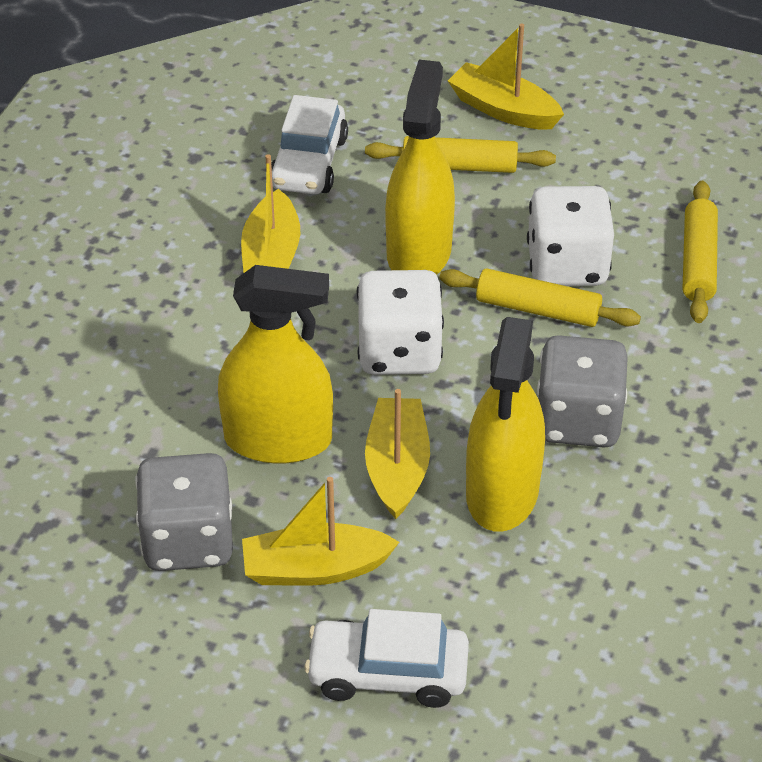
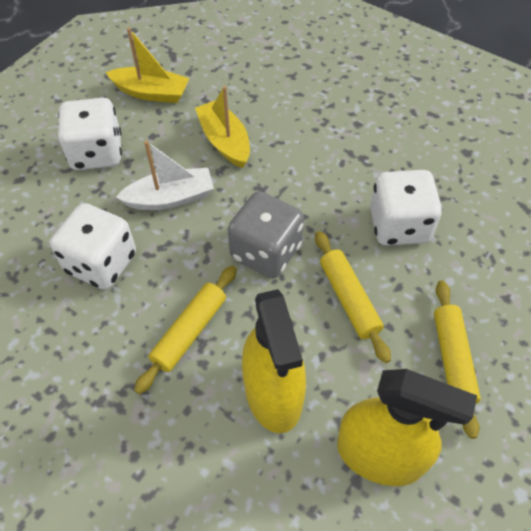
grey dice: [135,453,233,571] [537,335,628,447] = 2 -> [228,191,304,278] = 1
white boat: none = 0 -> [116,141,214,210] = 1
white car: [271,95,348,194] [304,609,469,708] = 2 -> none = 0
white dice: [356,270,444,375] [527,186,614,286] = 2 -> [50,203,136,290] [58,98,122,170] [370,170,442,246] = 3
yellow boat: [241,154,300,273] [242,477,399,586] [365,389,430,519] [448,24,564,130] = 4 -> [105,27,190,103] [195,86,250,168] = 2
yellow spray bottle: [218,265,333,464] [385,60,455,275] [466,317,545,532] = 3 -> [242,289,306,433] [337,369,477,486] = 2

